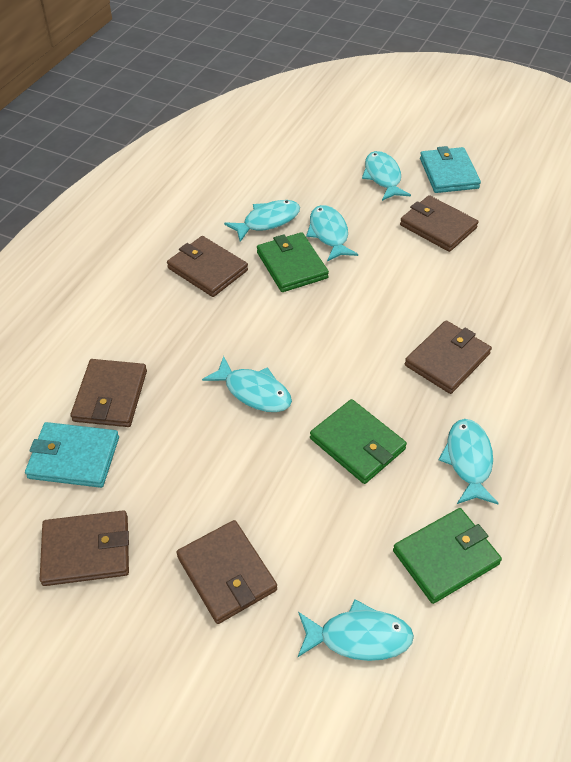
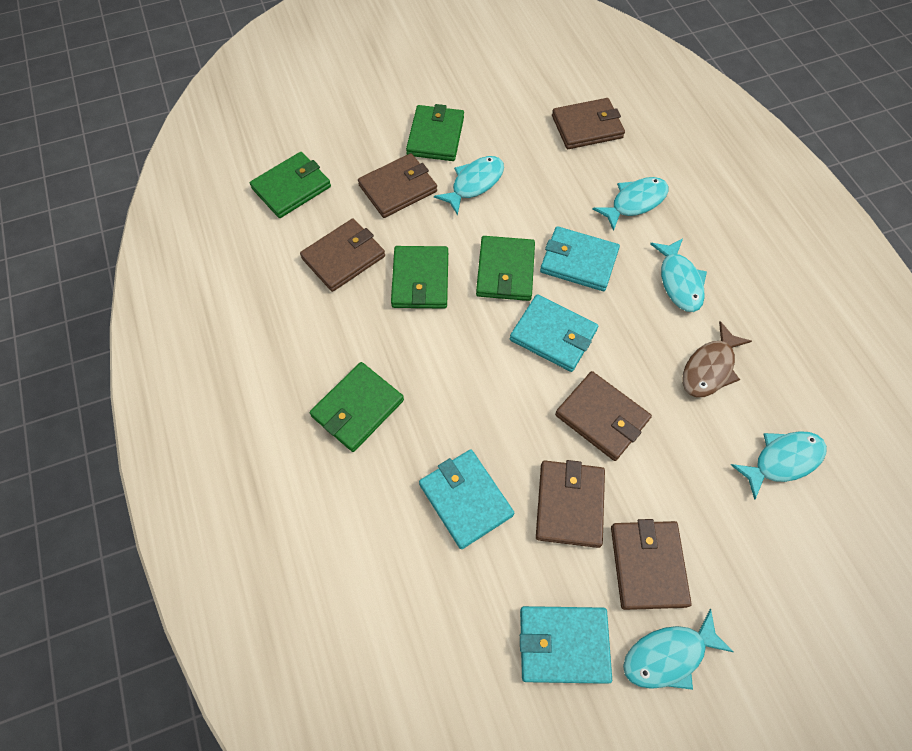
brown fish: none = 0 -> [682,321,752,398] = 1
green wallet: [257,232,329,292] [310,399,407,484] [393,508,502,604] = 3 -> [250,152,331,218] [310,362,404,452] [391,246,448,309] [406,104,464,161] [476,236,535,301] = 5
turquoise fish: [202,356,292,412] [224,200,300,242] [298,599,414,661] [306,205,358,262] [362,151,411,201] [439,419,499,504] = 6 -> [434,156,504,215] [593,177,668,231] [623,609,734,690] [650,238,707,312] [731,431,827,500] = 5
turquoise wallet: [25,422,119,488] [420,146,481,193] = 2 -> [419,449,514,549] [510,294,598,372] [520,606,612,684] [540,226,620,291] = 4

